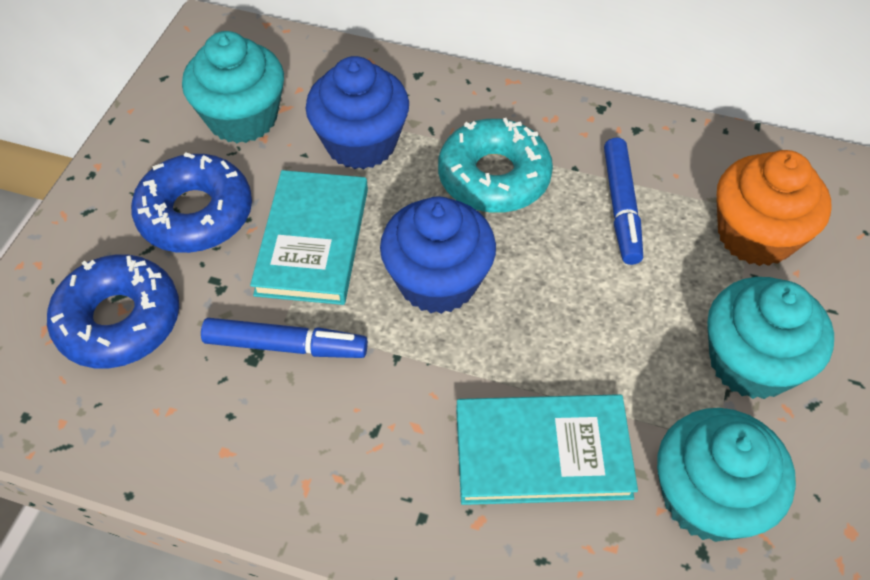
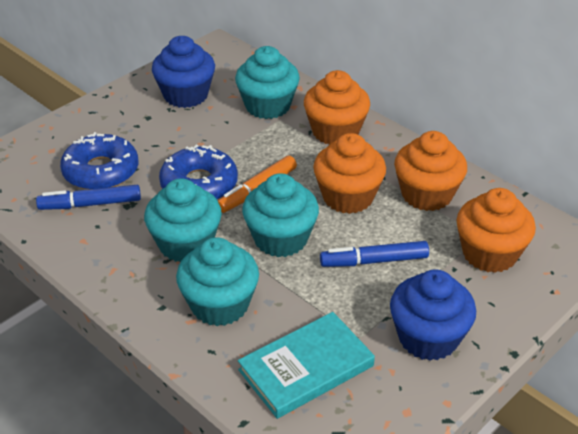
orange cupcake: [716,150,831,266] = 1 -> [304,70,370,144] [313,133,386,214] [394,131,467,211] [457,188,536,273] = 4
orange marker: none = 0 -> [218,155,297,213] = 1
turquoise book: [250,170,368,305] [456,394,638,505] = 2 -> [238,312,375,419] = 1
turquoise cupcake: [182,31,284,143] [657,408,796,542] [707,277,834,399] = 3 -> [144,178,222,262] [176,237,259,326] [235,46,300,119] [242,173,319,257] = 4
turquoise donut: [438,118,553,213] = 1 -> none = 0

